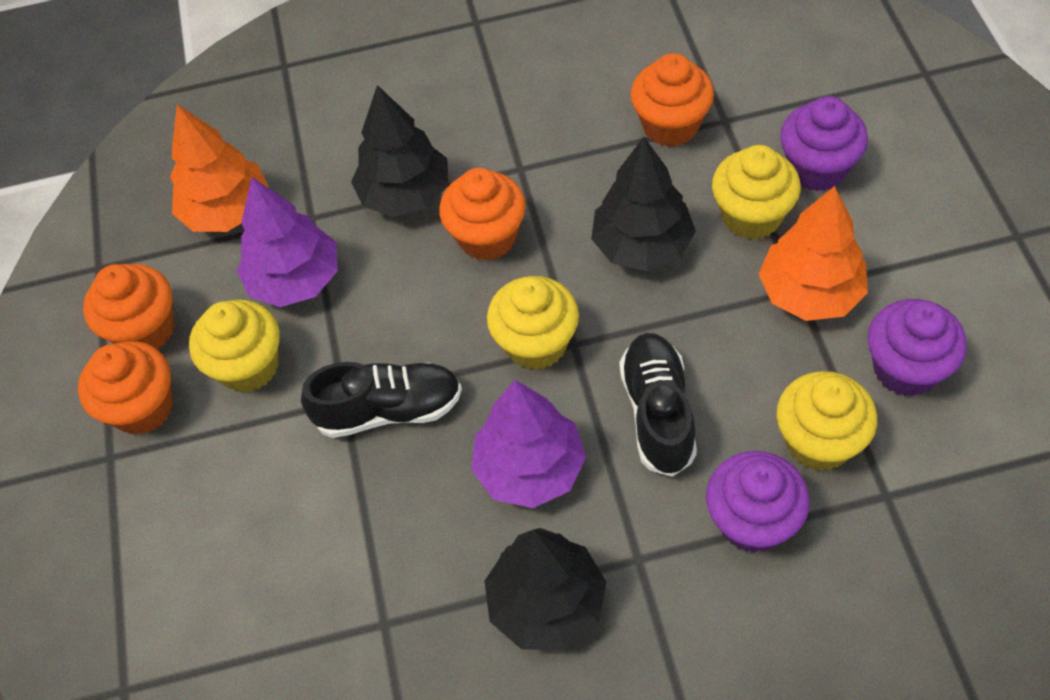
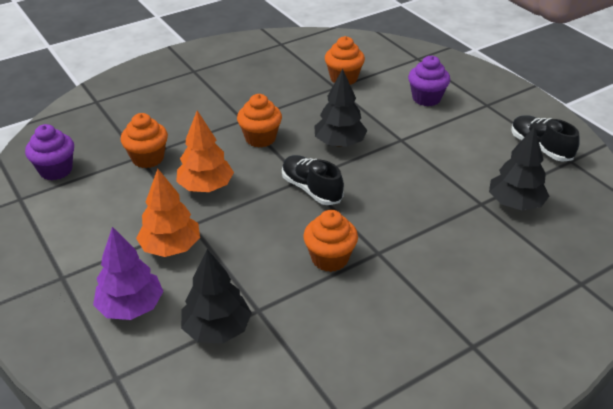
purple cupcake: [706,451,810,553] [780,96,868,191] [868,299,967,397] = 3 -> [25,124,74,180] [408,56,450,106] = 2
purple tree: [237,177,338,307] [471,380,586,508] = 2 -> [93,227,163,320] = 1
yellow cupcake: [189,300,280,393] [487,276,579,370] [712,145,801,240] [777,371,877,471] = 4 -> none = 0

